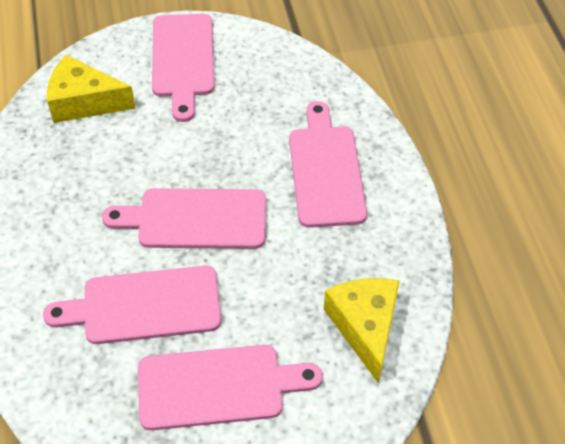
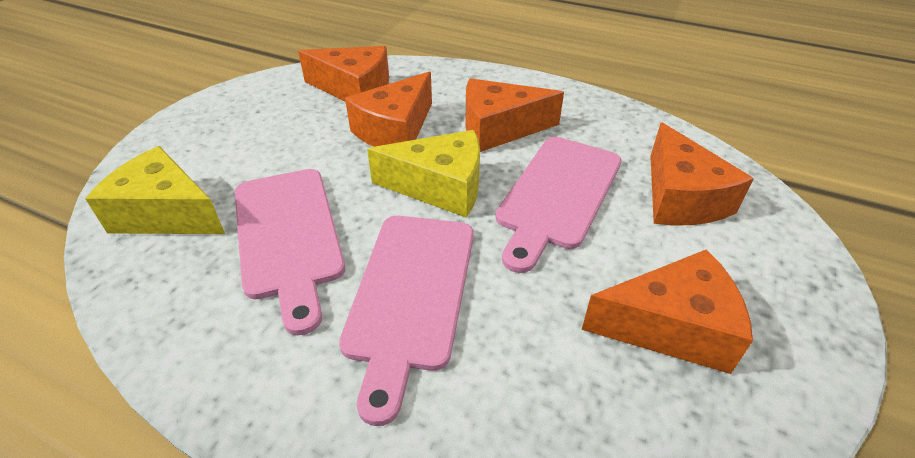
orange cheese: none = 0 -> [298,46,389,102] [345,71,432,147] [465,78,564,152] [582,249,753,374] [650,122,754,225] = 5
pink cutting board: [43,266,221,344] [102,188,266,249] [138,345,323,430] [152,14,214,122] [289,101,367,228] = 5 -> [235,169,345,335] [339,216,474,426] [496,137,622,273] = 3

